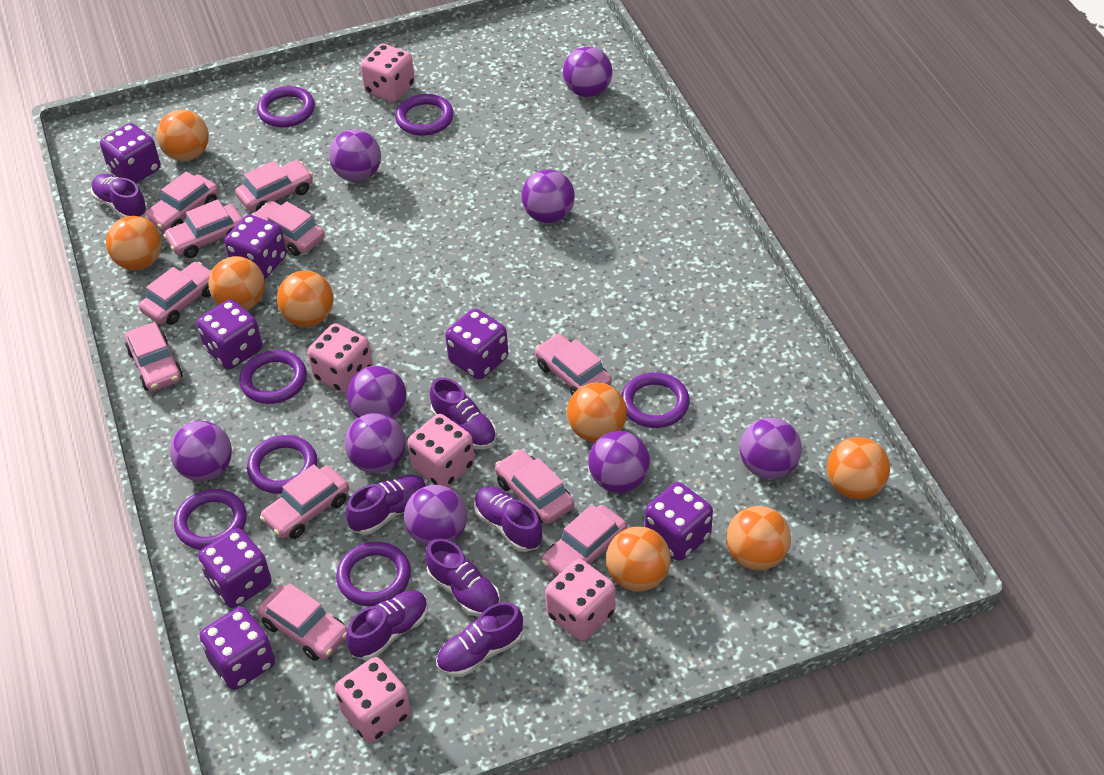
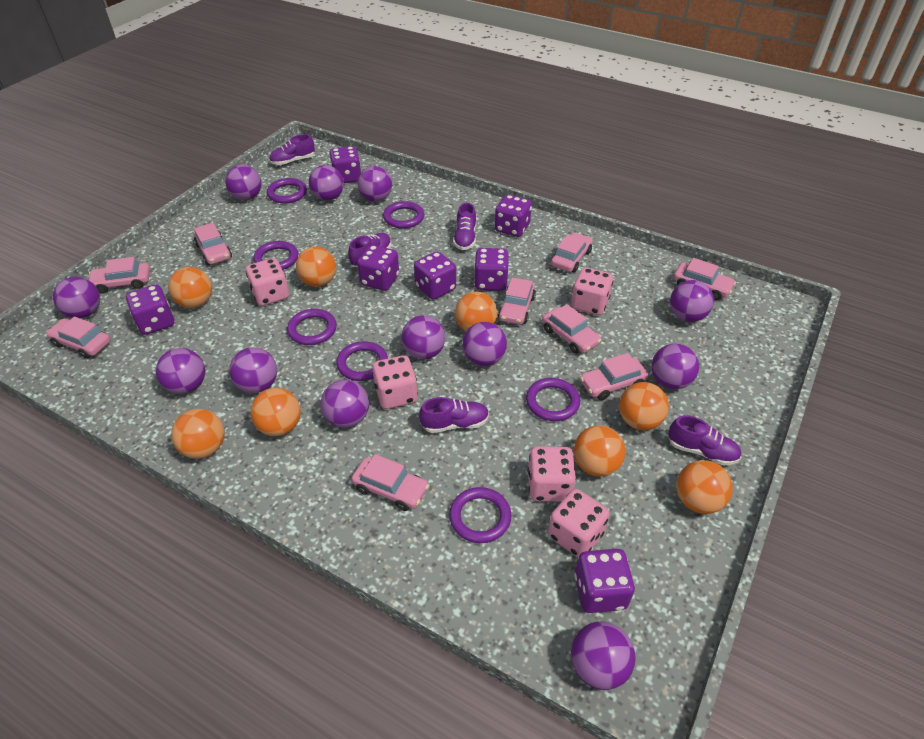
pink car: [125,322,183,391] [139,262,212,325] [144,171,219,232] [163,199,242,258] [235,160,313,212] [251,201,325,256] [257,583,348,661] [260,464,349,539] [495,449,574,524] [535,334,612,395] [542,505,627,576] = 11 -> [46,316,111,359] [89,257,150,294] [194,223,232,265] [351,454,429,511] [498,277,536,325] [542,304,601,354] [551,233,593,272] [580,353,648,400] [673,258,736,300] = 9
purple ball: [170,421,232,481] [329,129,381,182] [345,413,406,473] [347,366,406,419] [404,485,467,547] [521,169,575,223] [563,47,612,97] [588,431,650,493] [740,418,802,479] = 9 -> [53,277,100,318] [156,348,205,394] [225,165,261,200] [229,347,277,393] [309,165,344,201] [321,380,369,428] [358,166,392,202] [401,315,445,359] [462,322,507,366] [571,621,636,690] [651,344,699,389] [670,280,714,322] = 12
purple shoe: [91,174,148,218] [346,475,426,535] [346,590,428,660] [425,538,500,617] [430,378,497,450] [436,602,523,677] [474,486,543,552] = 7 -> [269,134,315,165] [348,233,392,267] [419,397,489,433] [453,203,476,250] [668,415,741,465] = 5

